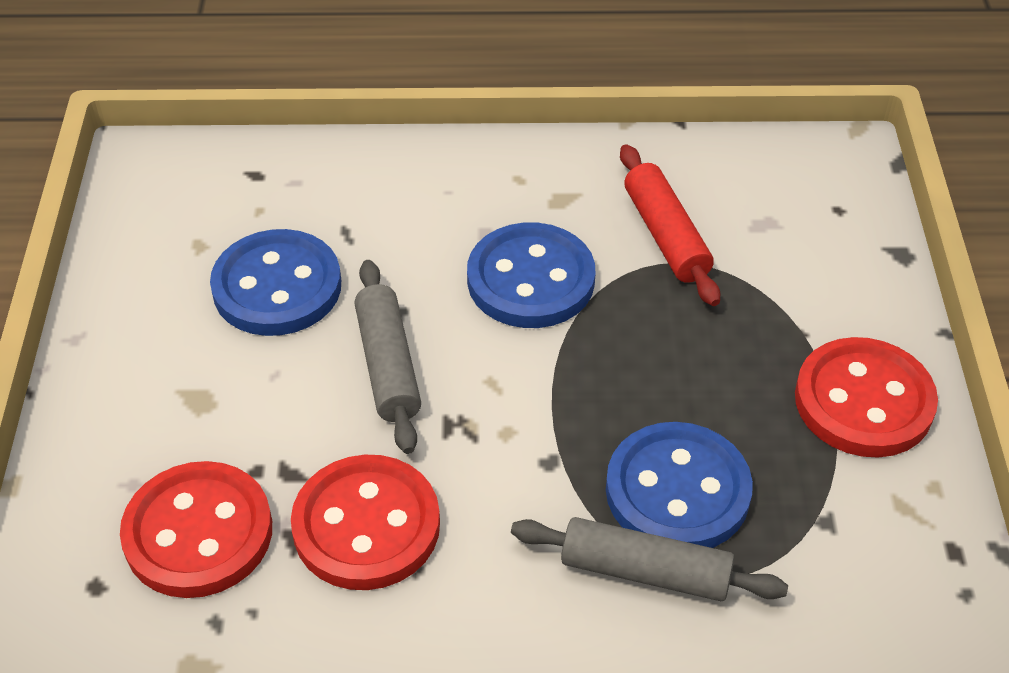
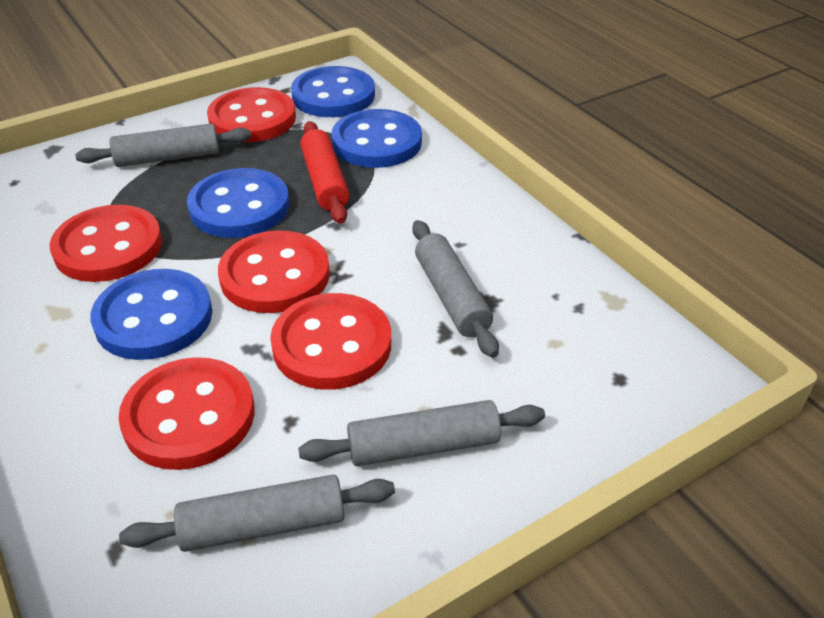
blue button: [210,229,341,336] [467,222,596,328] [606,422,753,548] = 3 -> [90,269,212,360] [187,168,289,238] [291,66,375,117] [331,109,422,168] = 4
grey rolling pin: [354,260,421,454] [511,517,788,601] = 2 -> [75,123,251,167] [119,475,395,552] [298,400,545,466] [412,220,499,358] = 4
red button: [120,461,272,598] [291,455,440,590] [795,337,938,458] = 3 -> [50,205,162,282] [118,357,255,470] [207,87,296,142] [218,230,330,313] [270,293,391,390] = 5

